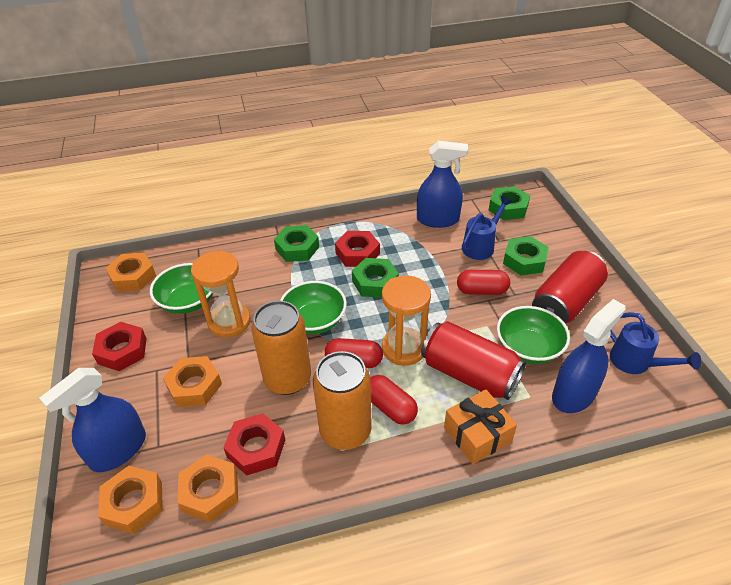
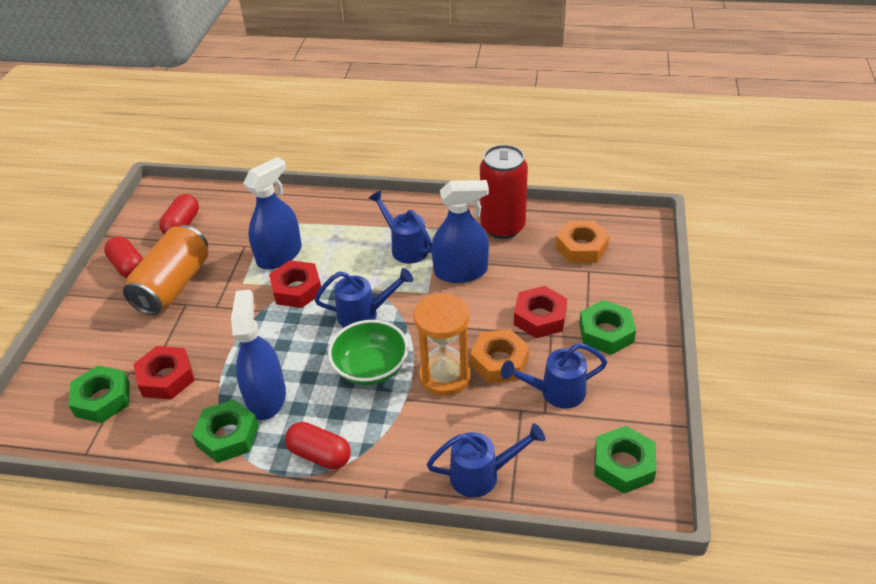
blue watering can: [462,196,512,260] [610,312,701,374] = 2 -> [314,268,413,327] [368,190,432,264] [427,423,545,498] [501,343,607,409] = 4
green bowl: [150,263,213,314] [280,281,347,334] [497,306,570,364] = 3 -> [328,320,408,385] = 1
orange can: [251,301,311,395] [313,351,372,450] = 2 -> [123,225,208,315] = 1
orange gift: [444,389,517,464] = 1 -> none = 0
orange hourglass: [191,250,251,338] [382,275,431,366] = 2 -> [414,293,471,396] = 1
orange nut: [98,466,163,534] [106,253,156,292] [163,356,222,407] [177,454,238,522] = 4 -> [470,329,529,384] [555,221,610,263] = 2
red can: [421,321,526,400] [532,251,608,324] = 2 -> [480,145,528,239] = 1

